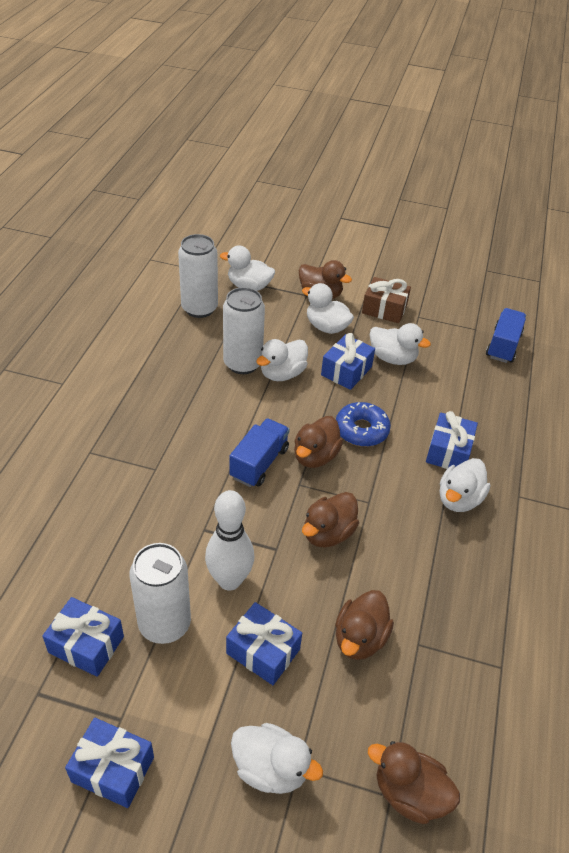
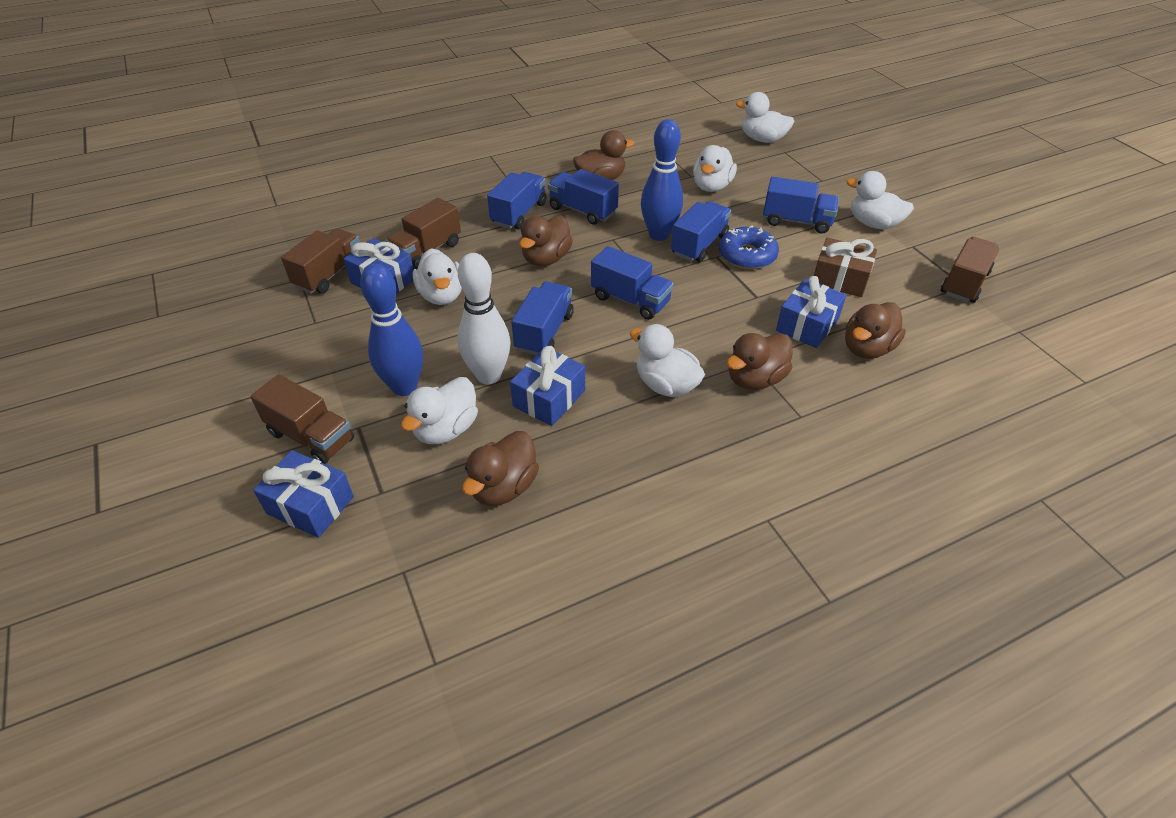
blue bowling pin: none = 0 -> [360,264,423,396] [641,119,683,241] = 2
blue gift: [42,597,124,677] [65,718,154,808] [226,602,302,685] [321,333,375,390] [426,411,478,469] = 5 -> [253,450,354,538] [344,238,414,293] [510,346,585,426] [776,276,846,348] = 4
blue truck: [229,418,290,487] [486,308,526,363] = 2 -> [487,172,547,229] [511,282,574,356] [548,169,619,225] [591,246,674,320] [671,201,731,262] [763,177,839,234] = 6
brown truck: none = 0 -> [250,374,354,464] [281,228,360,294] [386,198,461,269] [940,237,999,303] = 4
white can: [130,543,191,644] [178,234,218,318] [223,287,265,374] = 3 -> none = 0

